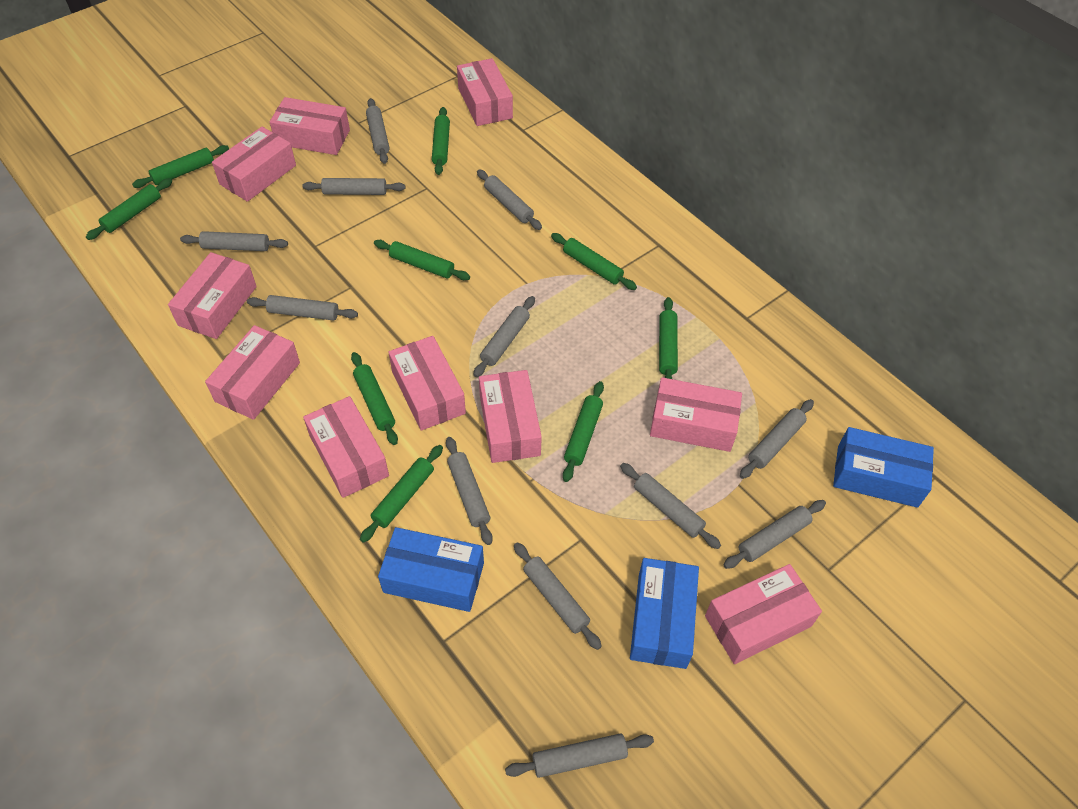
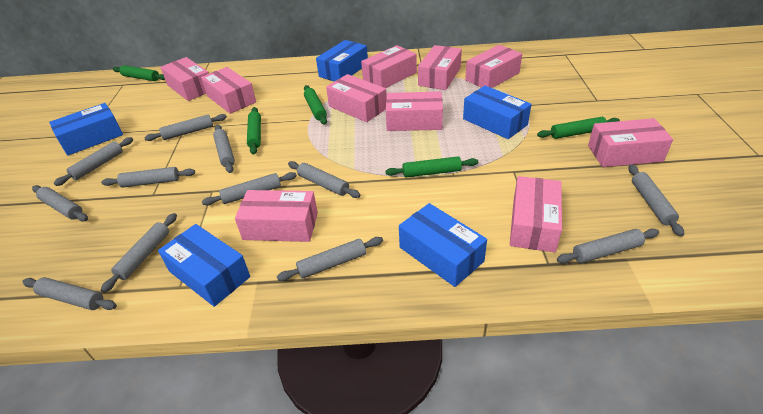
blue box: [378,527,484,612] [630,558,699,669] [833,427,934,508] = 3 -> [49,103,123,156] [158,224,250,307] [316,40,368,82] [399,203,487,287] [463,86,532,139] = 5
green rolling pin: [86,178,172,240] [132,145,229,188] [351,352,398,445] [360,445,443,543] [374,240,470,280] [432,107,450,175] [551,233,637,290] [563,381,604,482] [659,297,678,379] = 9 -> [113,65,165,81] [247,107,261,155] [304,85,327,125] [385,156,478,177] [537,117,620,139] = 5

